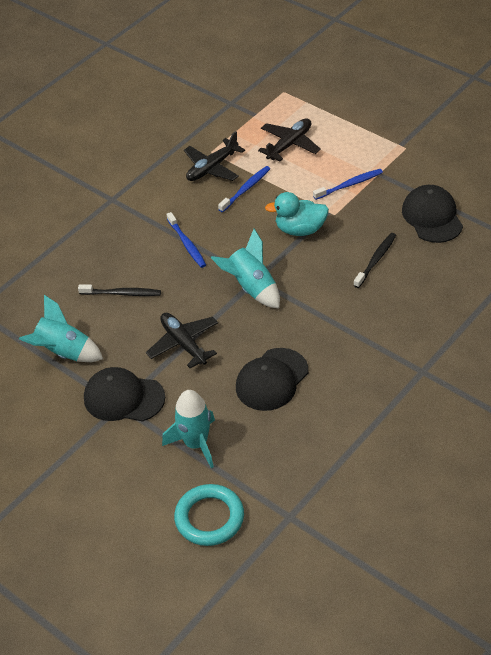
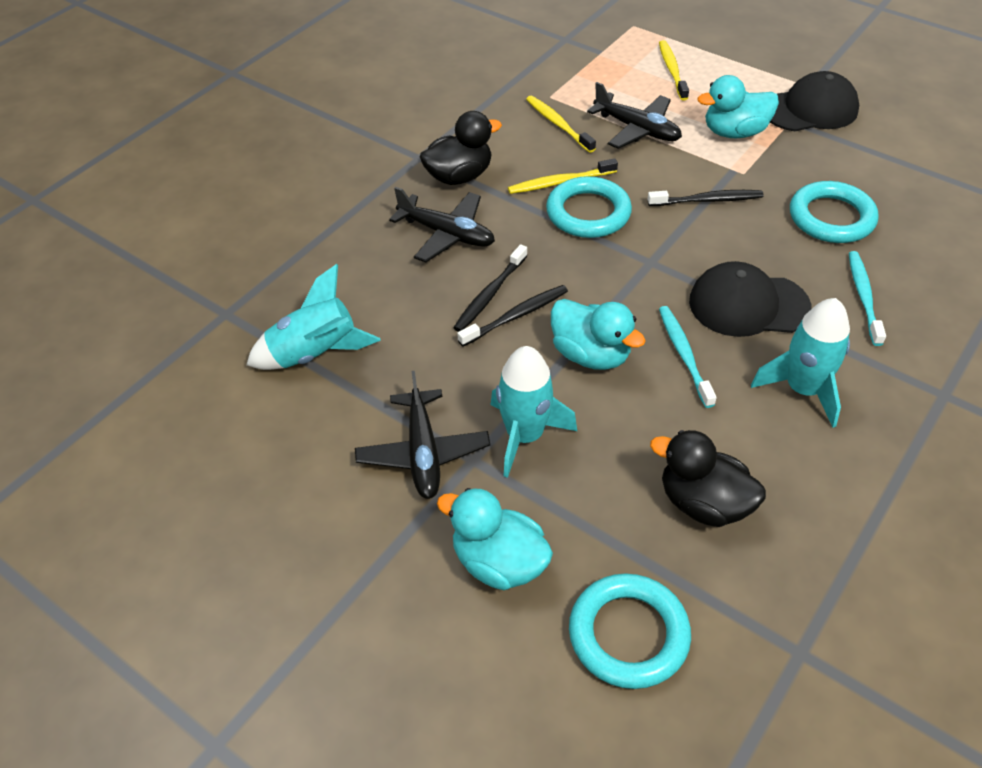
black cap: [84,367,165,422] [236,348,308,411] [402,185,463,243] = 3 -> [689,261,812,337] [770,71,859,131] = 2
black duck: none = 0 -> [419,111,502,185] [650,430,766,527] = 2
black toothbrush: [78,284,161,296] [354,233,396,288] = 2 -> [453,244,528,332] [457,285,568,346] [648,190,764,206] = 3
blue toothbrush: [167,212,206,268] [218,166,270,212] [313,169,383,200] = 3 -> none = 0
turquoise duck: [265,192,329,236] = 1 -> [437,488,553,590] [551,299,646,370] [697,75,779,138] = 3
turquoise ring: [174,484,244,546] = 1 -> [546,176,632,238] [569,573,691,689] [790,181,879,243] = 3
turquoise toothbrush: none = 0 -> [659,306,717,408] [849,251,886,346] = 2
yellow toothbrush: none = 0 -> [508,158,618,194] [526,96,596,153] [659,40,689,101] = 3

